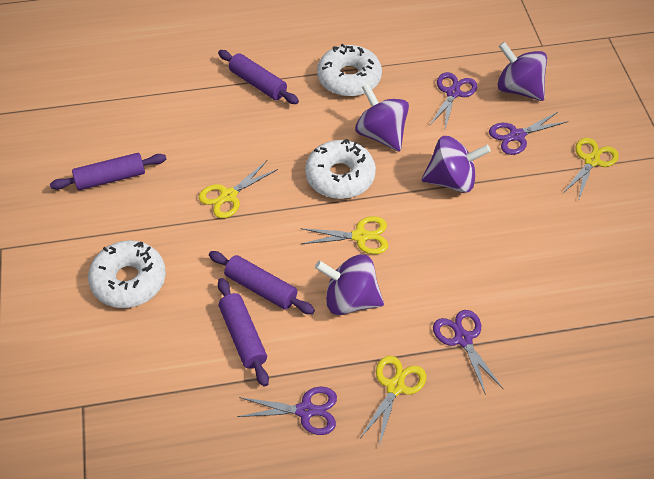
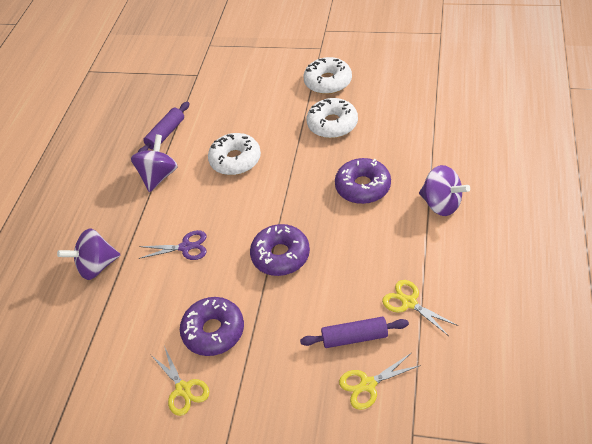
purple donut: none = 0 -> [180,297,244,356] [250,224,310,276] [335,158,391,204] = 3
purple rolling pin: [50,153,166,190] [209,251,315,314] [218,50,299,104] [218,278,269,387] = 4 -> [138,102,190,152] [300,317,409,348] = 2
purple scissors: [237,387,337,435] [429,72,477,129] [433,310,503,395] [489,111,568,155] = 4 -> [139,230,207,260] = 1
purple spinning top: [315,254,384,315] [355,83,409,151] [421,136,491,193] [497,42,547,101] = 4 -> [57,228,120,280] [131,134,178,192] [419,165,470,216] = 3
yellow scissors: [199,161,278,218] [301,216,388,254] [361,356,426,446] [562,138,619,201] = 4 -> [151,346,209,416] [339,353,421,410] [382,280,458,336] = 3

